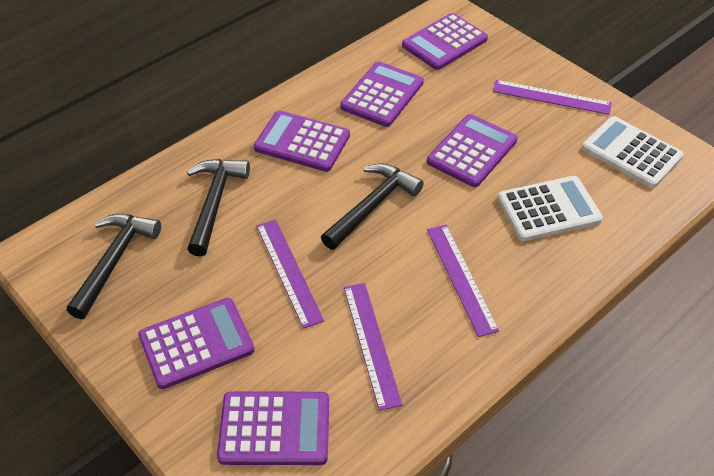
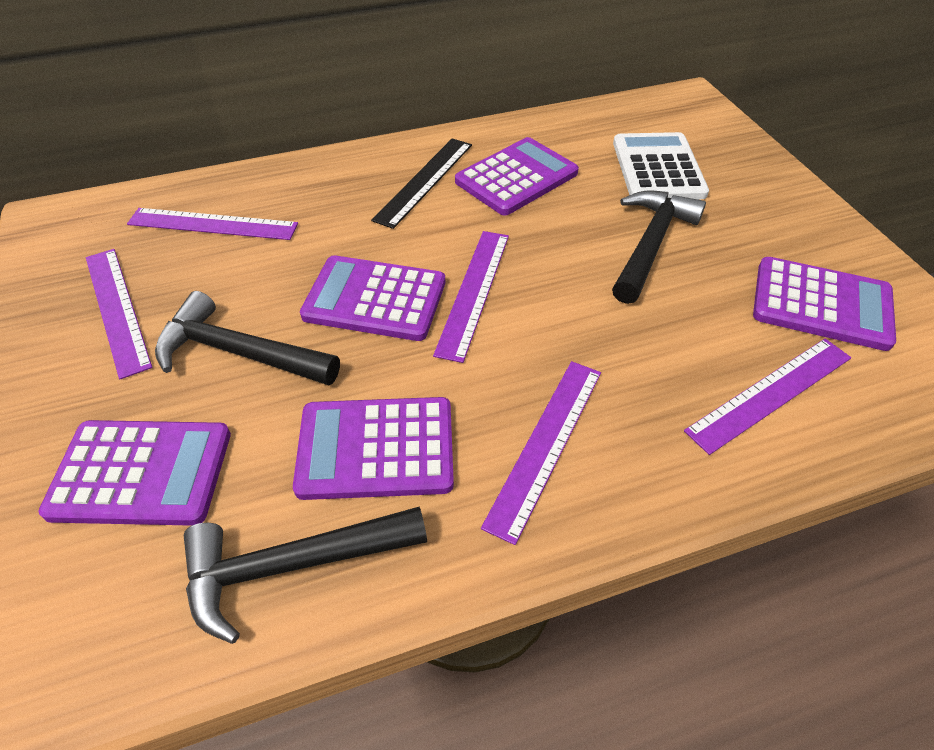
black ruler: none = 0 -> [371,138,472,229] = 1
purple calculator: [138,298,255,389] [217,391,329,465] [254,110,350,172] [340,62,424,127] [402,13,488,70] [427,114,518,187] = 6 -> [38,420,231,526] [293,397,454,500] [300,255,445,341] [455,137,579,215] [753,257,896,351] = 5
purple ruler: [256,219,324,329] [344,283,403,411] [427,225,499,337] [493,80,612,115] = 4 -> [86,249,152,379] [127,208,298,240] [433,231,509,363] [481,361,601,545] [684,339,851,455] = 5
white calculator: [498,176,603,241] [582,116,684,188] = 2 -> [613,132,709,199] = 1

